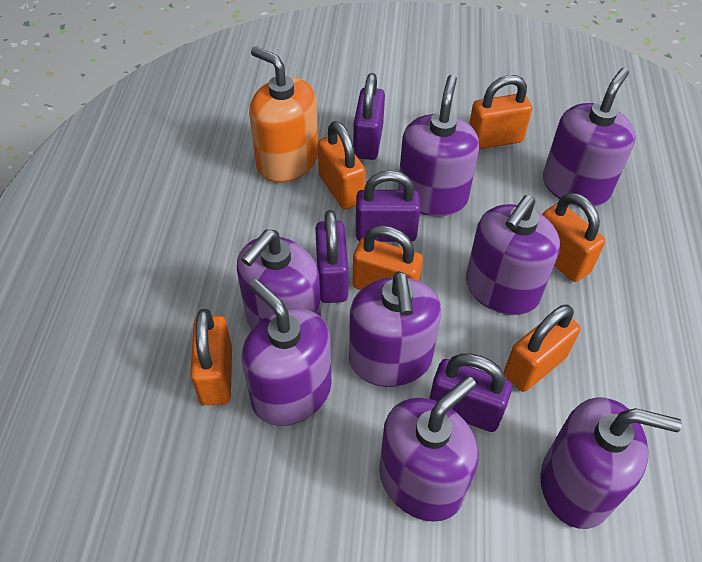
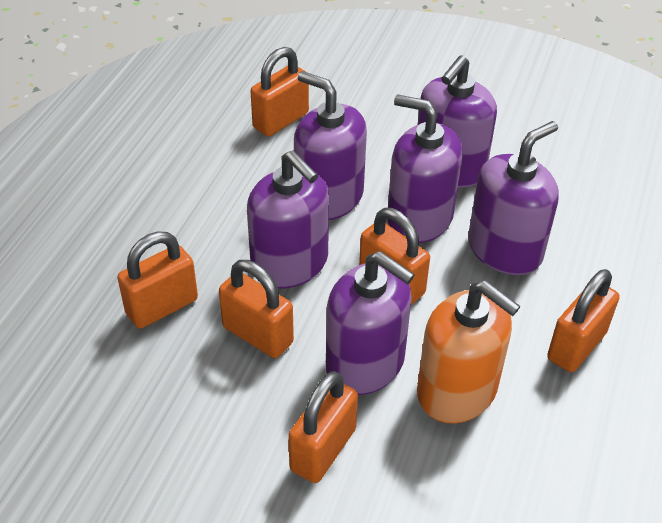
purple padlock: [315,210,349,303] [353,73,385,160] [356,170,421,242] [429,353,512,432] = 4 -> none = 0
purple soap dispenser: [237,230,321,330] [242,279,332,426] [349,271,441,387] [379,376,478,522] [398,75,479,216] [466,195,560,315] [540,397,682,529] [543,68,635,207] = 8 -> [247,151,329,288] [294,71,367,220] [326,251,415,395] [387,94,463,243] [418,55,497,188] [468,121,559,275] = 6

